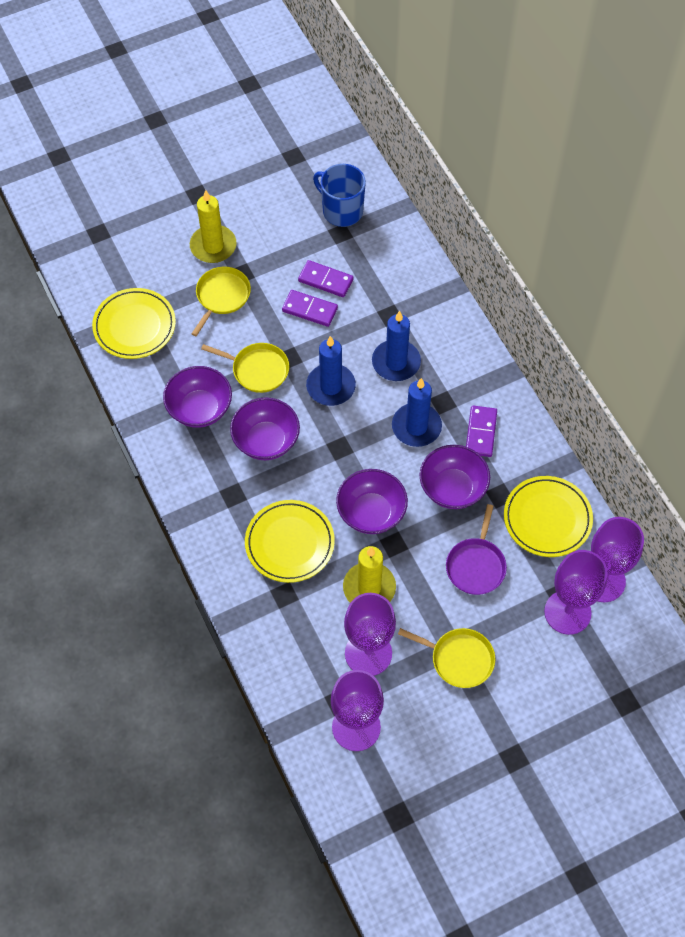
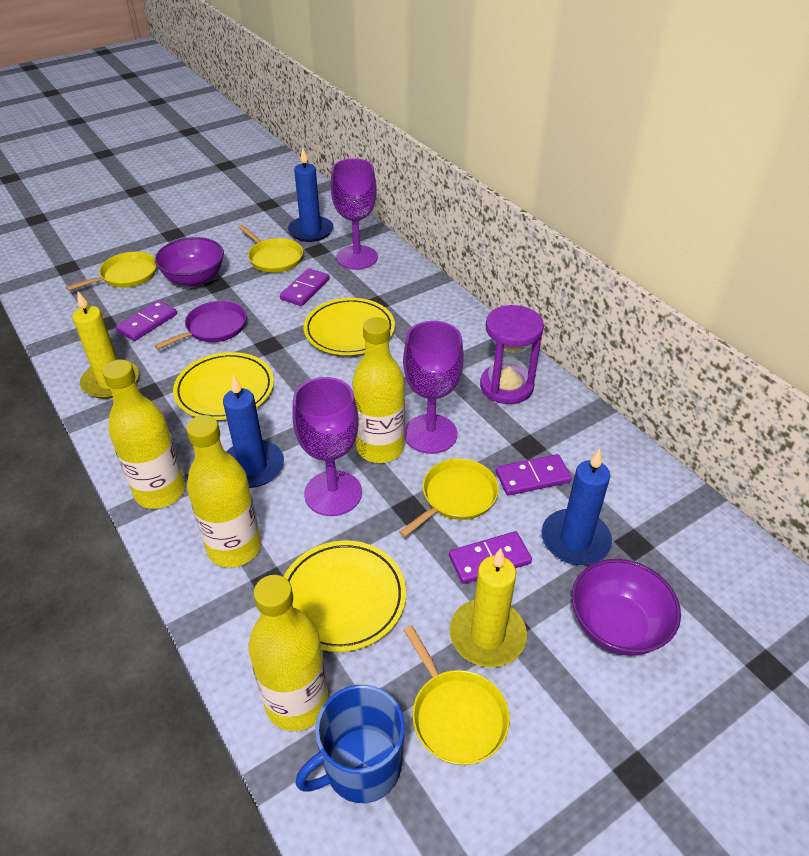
purple bowl: [163,366,232,428] [230,397,300,460] [336,469,408,534] [420,445,490,509] = 4 -> [155,237,224,287] [572,559,681,656] = 2
purple domino: [282,290,338,327] [298,260,353,297] [466,406,497,457] = 3 -> [116,300,177,341] [280,268,330,306] [449,531,532,584] [496,454,572,496] = 4
purple goblet: [331,670,384,751] [344,593,396,676] [544,550,608,635] [591,517,644,602] = 4 -> [292,377,362,516] [331,158,378,270] [403,321,464,454] = 3
purple hourglass: none = 0 -> [480,305,544,404] = 1
yellow bottle: none = 0 -> [102,360,185,509] [186,415,261,568] [248,575,328,731] [352,317,405,463] = 4
yellow pan: [191,267,251,336] [201,343,289,393] [398,628,495,688] = 3 -> [66,252,157,291] [238,225,303,273] [399,458,499,537] [404,625,510,765] = 4

